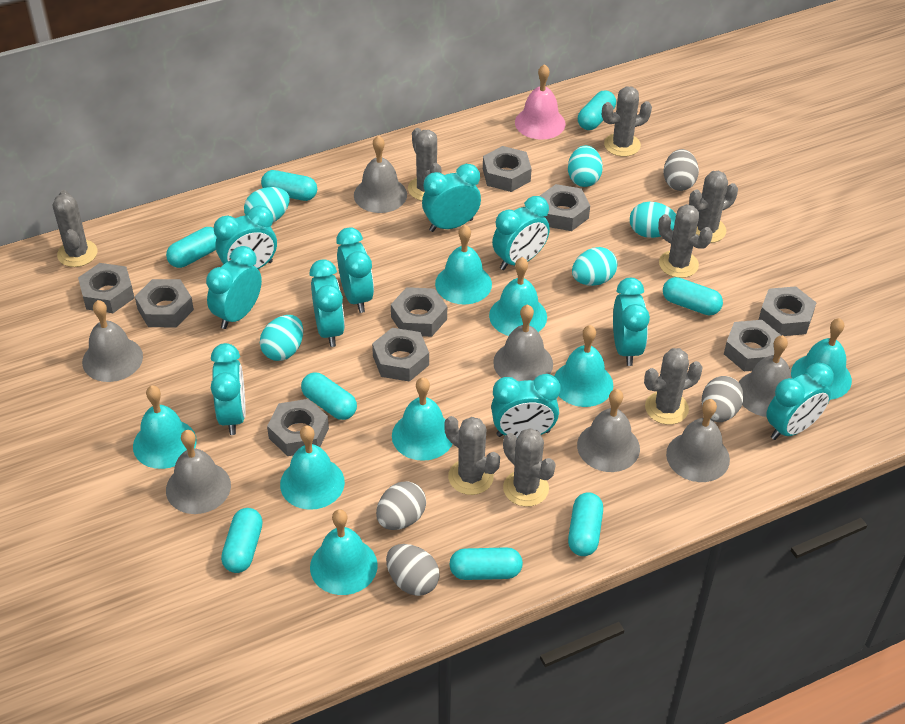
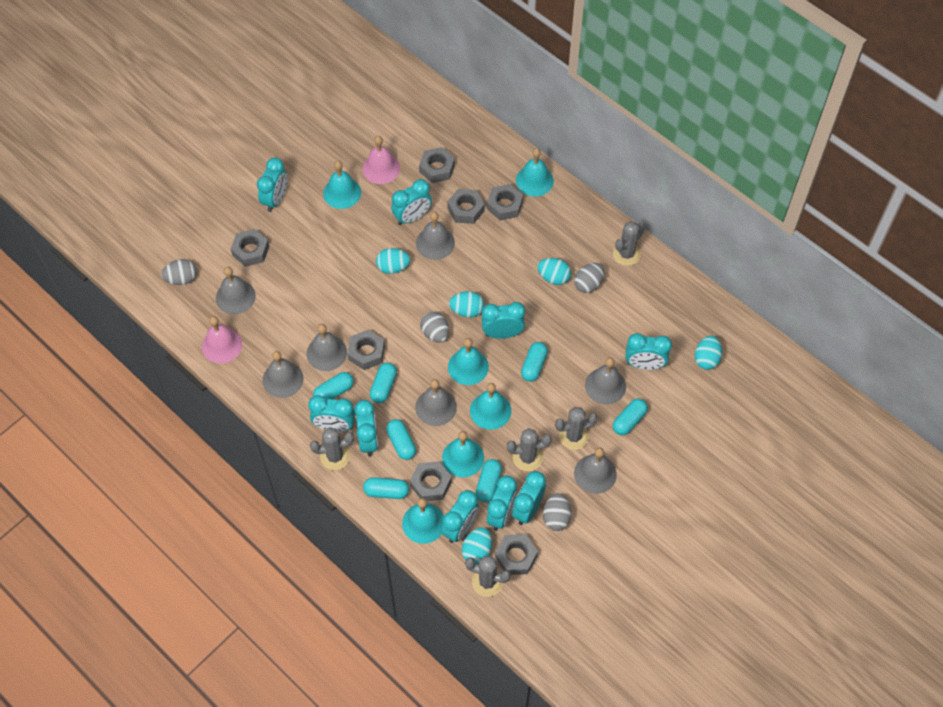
grey cactus: [53,190,97,267] [408,128,442,201] [444,416,500,495] [503,428,556,507] [602,86,652,157] [644,348,703,425] [658,204,713,278] [689,171,738,243] = 8 -> [310,427,354,470] [465,555,511,597] [507,428,552,471] [555,407,598,450] [613,221,645,266] = 5
grey nut: [78,263,134,313] [135,279,194,327] [267,399,329,456] [372,328,429,382] [391,287,447,337] [483,146,532,192] [540,184,590,231] [724,320,782,371] [759,286,817,336] = 9 -> [231,229,269,267] [348,330,385,370] [410,461,452,501] [419,147,455,183] [447,189,485,224] [487,184,523,221] [495,534,538,575] = 7
pink bell: [515,64,565,139] = 1 -> [202,316,242,363] [362,136,400,184] = 2
turquoise bell: [133,385,197,469] [280,425,345,510] [310,509,378,595] [392,378,452,461] [435,225,492,305] [489,257,547,336] [554,325,613,407] [791,318,852,400] = 8 -> [323,161,361,209] [402,498,444,544] [442,431,484,477] [448,338,489,385] [470,383,511,430] [516,148,554,197] = 6
turquoise capsule: [166,227,217,268] [221,508,263,573] [261,170,317,201] [301,372,357,420] [449,547,523,580] [568,492,603,556] [578,90,616,130] [663,277,723,315] = 8 -> [313,372,354,399] [363,477,409,499] [370,363,397,403] [386,419,416,460] [476,459,502,502] [521,342,548,382] [613,399,648,435] = 7
turquoise clock: [206,246,262,329] [211,343,245,435] [214,205,277,269] [309,259,345,347] [336,227,374,313] [422,164,481,232] [491,374,561,437] [492,196,550,270] [613,278,650,366] [766,363,834,440] = 10 -> [257,157,287,212] [308,395,355,432] [355,400,378,456] [391,179,432,225] [442,490,479,543] [481,302,525,339] [487,476,517,531] [512,471,546,525] [626,333,672,370] = 9

